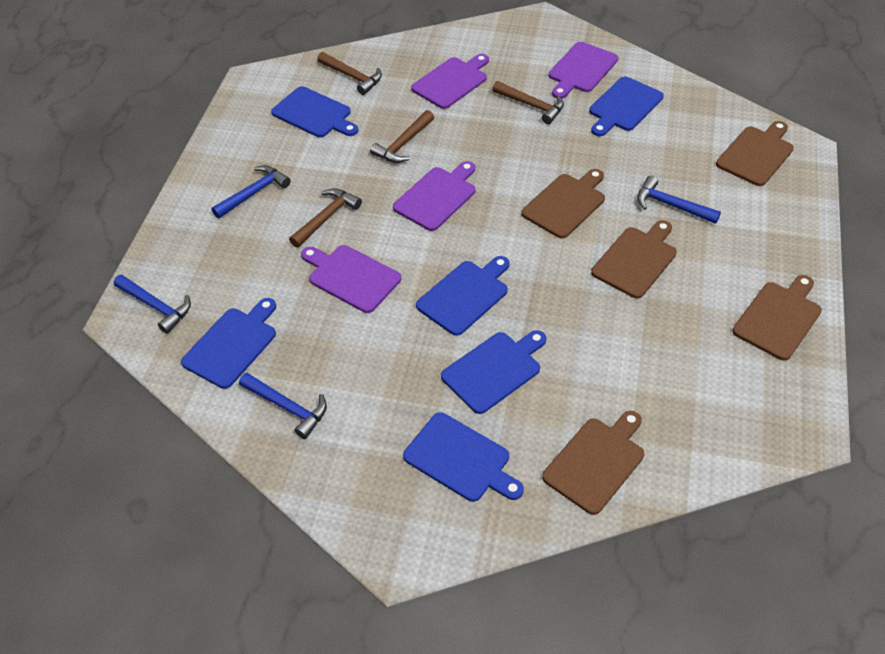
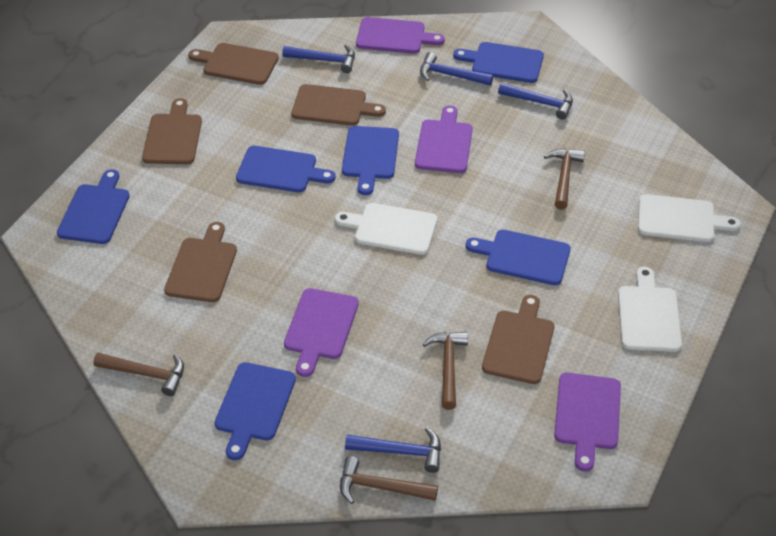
white cutting board: none = 0 -> [335,203,437,255] [618,267,682,352] [638,194,740,242] = 3

